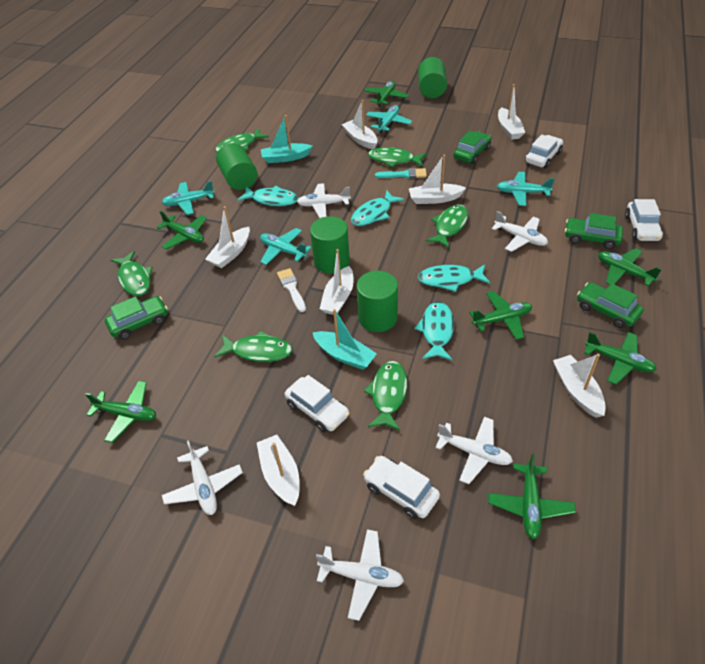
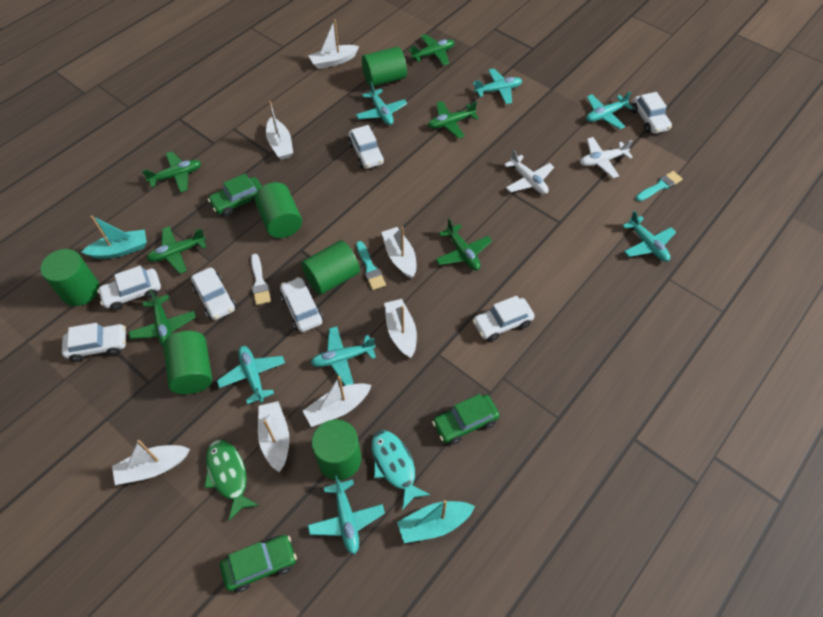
green car: [105,296,168,340] [454,131,491,164] [565,213,623,249] [577,282,643,328] = 4 -> [208,174,262,217] [220,535,297,592] [432,394,500,445] = 3
green cylinder: [216,143,257,190] [310,216,350,274] [357,271,398,332] [418,57,447,98] = 4 -> [40,249,99,306] [163,331,212,394] [254,182,302,238] [301,240,360,295] [311,420,361,480] [362,47,407,87] = 6
green fish: [111,251,153,296] [214,331,292,362] [215,128,269,153] [364,361,407,431] [368,147,426,167] [426,204,468,248] = 6 -> [204,439,259,521] = 1
green plane: [85,381,156,443] [157,211,207,250] [364,81,409,107] [469,291,532,340] [488,454,576,540] [584,332,657,385] [598,248,662,286] = 7 -> [128,289,196,347] [142,151,201,193] [146,226,206,274] [409,34,455,66] [428,101,478,139] [435,219,492,271] = 6
turquoise brush: [375,168,427,179] = 1 -> [356,241,386,290] [635,171,683,201] = 2
turquoise fish: [237,186,299,206] [351,190,404,226] [415,301,454,360] [418,264,490,292] = 4 -> [372,430,430,510] = 1
turquoise plane: [162,181,215,215] [260,228,311,265] [366,105,412,133] [497,172,555,206] = 4 -> [217,346,285,404] [308,475,385,554] [311,326,376,386] [356,82,407,125] [473,69,522,104] [586,91,633,129] [622,211,676,262] = 7
white car: [285,375,349,433] [363,456,440,519] [525,135,563,169] [625,199,663,241] = 4 -> [62,323,126,362] [97,266,161,311] [191,267,236,320] [280,277,323,332] [348,125,384,169] [472,296,534,341] [632,92,672,134] = 7
white plane: [162,440,243,515] [297,183,351,218] [316,529,404,621] [436,417,513,484] [491,211,548,252] = 5 -> [504,149,554,194] [580,137,633,178] = 2

